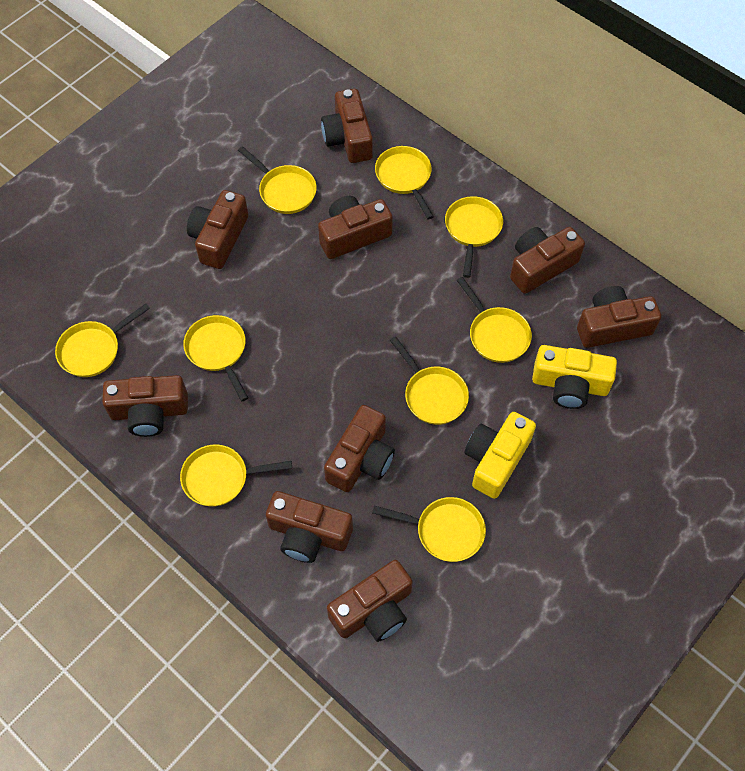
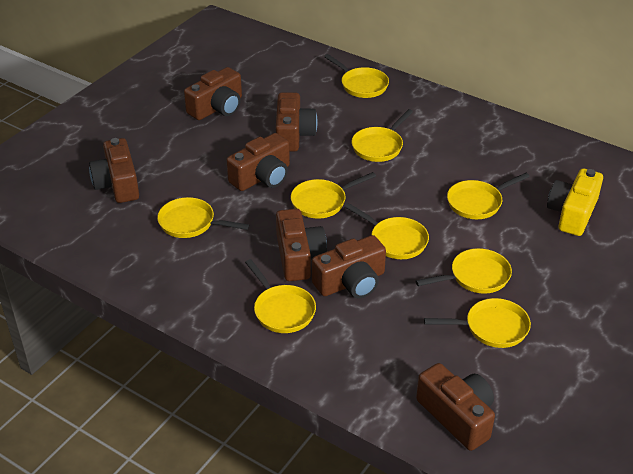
brown camera: [102,375,188,437] [187,190,248,269] [266,491,353,563] [318,196,393,259] [321,89,373,163] [324,405,395,492] [327,560,413,642] [510,227,585,294] [577,286,661,348] = 9 -> [89,138,139,203] [184,67,242,120] [227,133,290,191] [276,92,318,151] [276,209,327,281] [312,235,386,298] [416,363,495,451] = 7
yellow camera: [465,412,536,499] [532,345,617,409] = 2 -> [547,168,603,236] = 1

